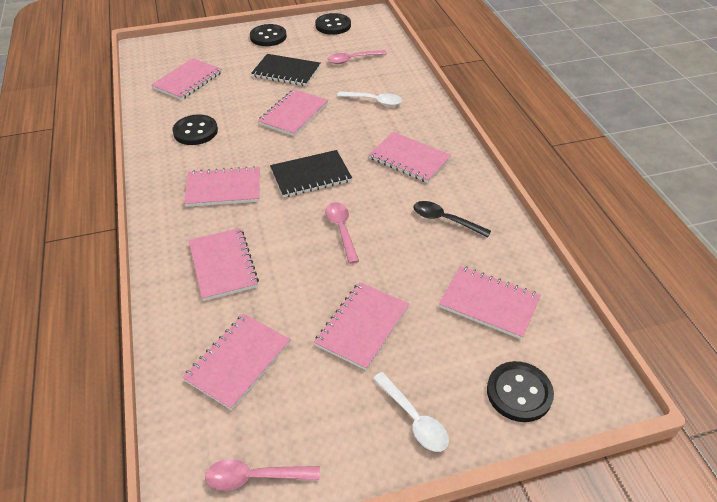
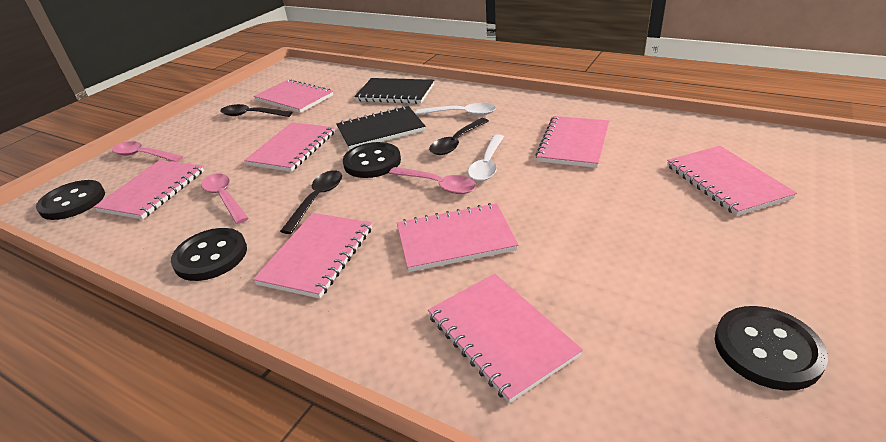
black spoon: [413,201,491,238] = 1 -> [220,104,292,117] [280,170,342,234] [429,118,489,155] = 3

